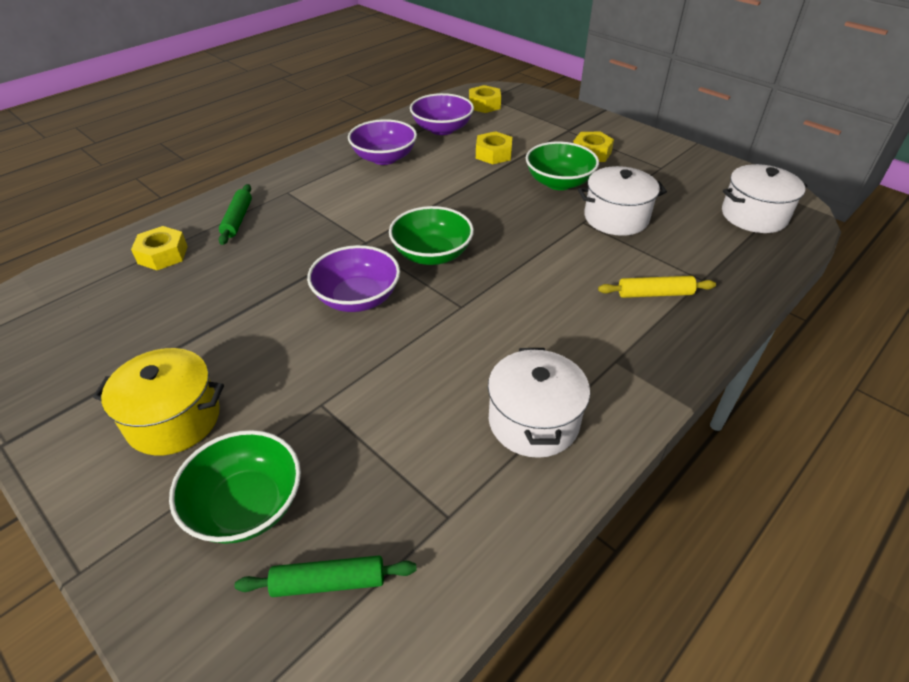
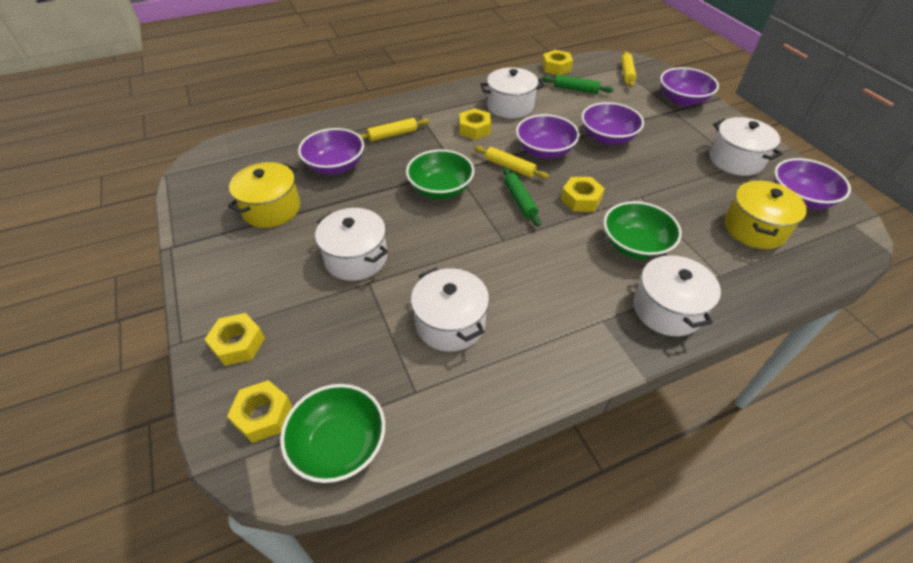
purple bowl: [307,245,400,312] [348,119,417,165] [410,93,474,135] = 3 -> [298,128,364,174] [516,114,580,159] [581,102,644,145] [660,67,719,106] [774,158,851,209] = 5
white pot: [488,348,590,458] [578,166,667,236] [722,164,807,233] = 3 -> [315,208,388,281] [411,268,489,352] [480,67,545,119] [633,253,721,336] [710,117,783,176] = 5
yellow nut: [131,226,188,270] [469,85,501,113] [476,131,512,164] [573,131,614,162] = 4 -> [204,313,265,366] [227,380,292,443] [459,108,491,140] [542,50,573,75] [561,177,605,212] = 5
yellow pot: [93,348,224,456] = 1 -> [228,162,300,228] [725,180,807,249] = 2
yellow rolling pin: [598,276,716,298] = 1 -> [358,118,430,142] [474,146,549,179] [621,51,637,87] = 3

